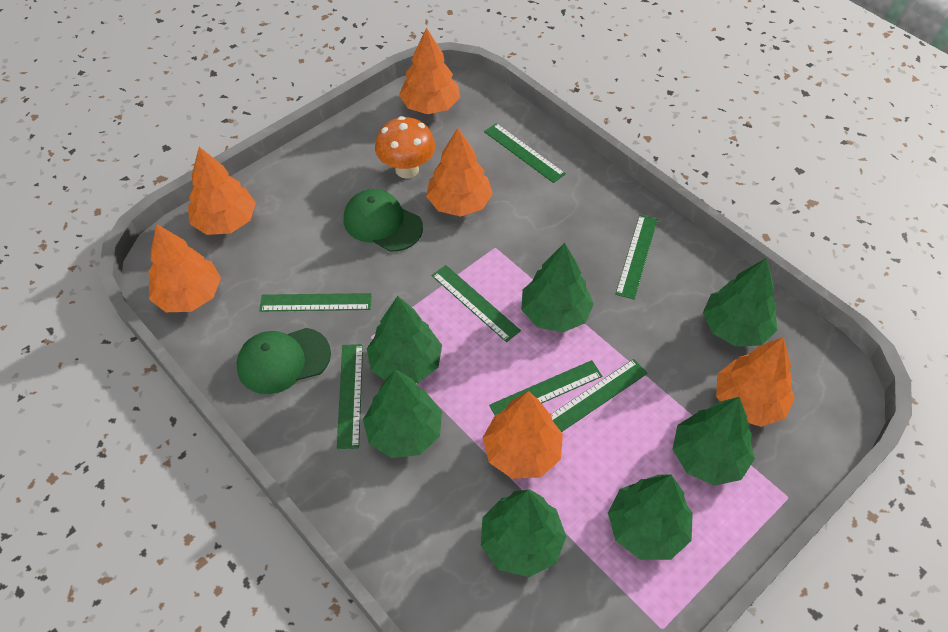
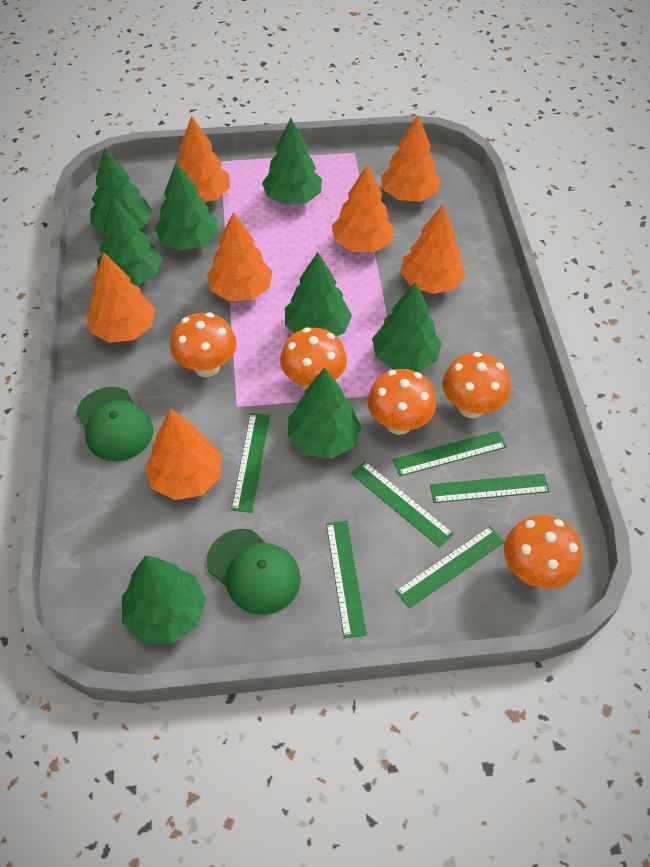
green ruler: [259,293,372,312] [337,344,363,449] [432,265,521,342] [484,123,566,183] [489,360,602,415] [551,359,648,432] [615,215,658,300] = 7 -> [231,413,270,513] [326,521,367,638] [351,461,454,548] [393,431,507,476] [395,526,505,609] [430,474,550,503] = 6
green tree: [363,369,442,458] [367,296,442,383] [481,490,566,577] [521,243,594,333] [608,474,693,560] [673,397,755,486] [703,258,777,347] = 7 -> [90,148,152,234] [97,197,162,285] [122,555,206,644] [154,161,217,250] [262,118,322,205] [285,252,352,336] [288,367,362,459] [372,282,442,372] = 8
orange mushroom: [375,116,435,178] = 1 -> [170,312,237,377] [280,327,347,390] [367,369,436,435] [443,352,511,418] [504,515,582,589] = 5
orange tree: [148,224,221,312] [188,147,256,235] [399,27,460,114] [426,128,493,217] [483,391,563,479] [716,337,795,427] = 6 -> [86,252,155,343] [145,409,221,500] [175,116,230,202] [207,212,272,301] [332,165,394,252] [381,115,441,202] [400,204,466,294] = 7

